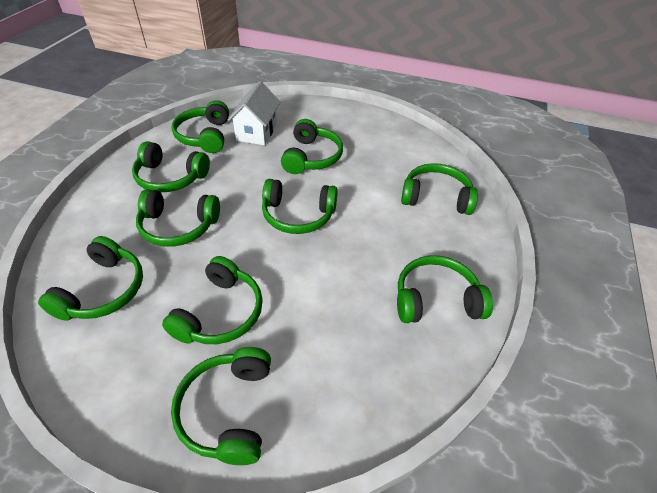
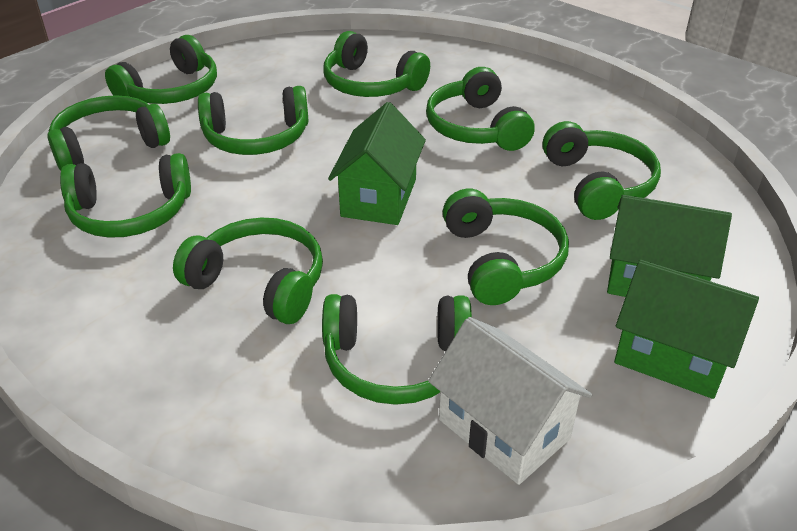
green house: none = 0 -> [328,102,426,225] [607,195,732,297] [614,260,759,399] = 3

